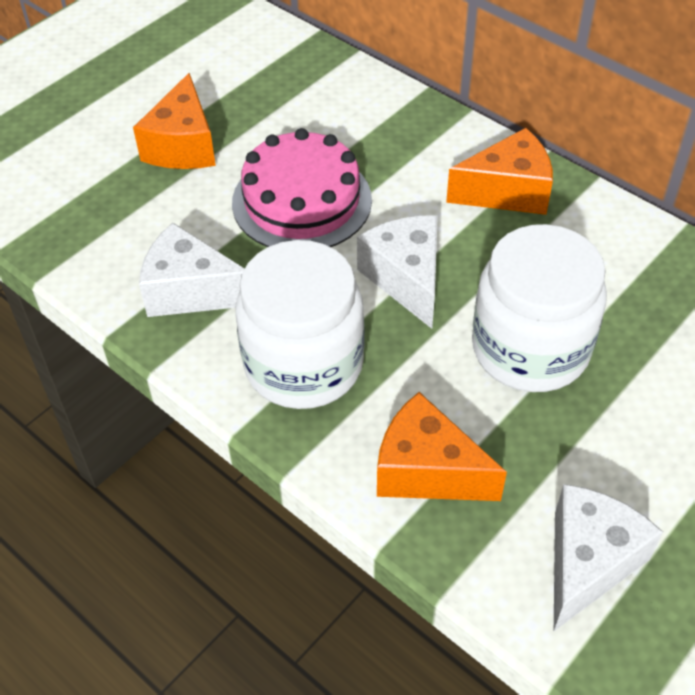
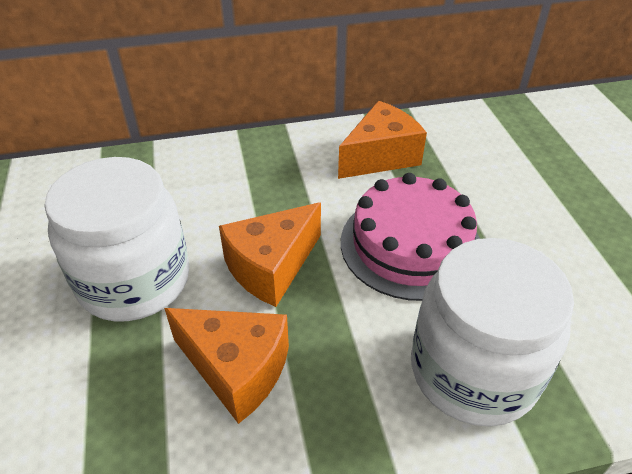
white cheese: [139,223,245,317] [357,215,438,329] [554,484,663,631] = 3 -> none = 0

